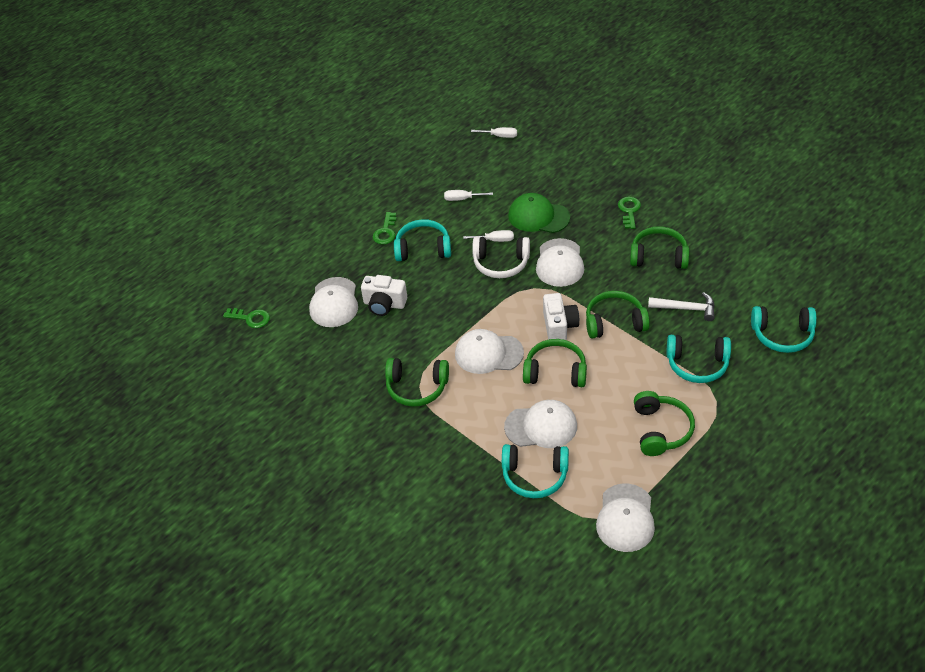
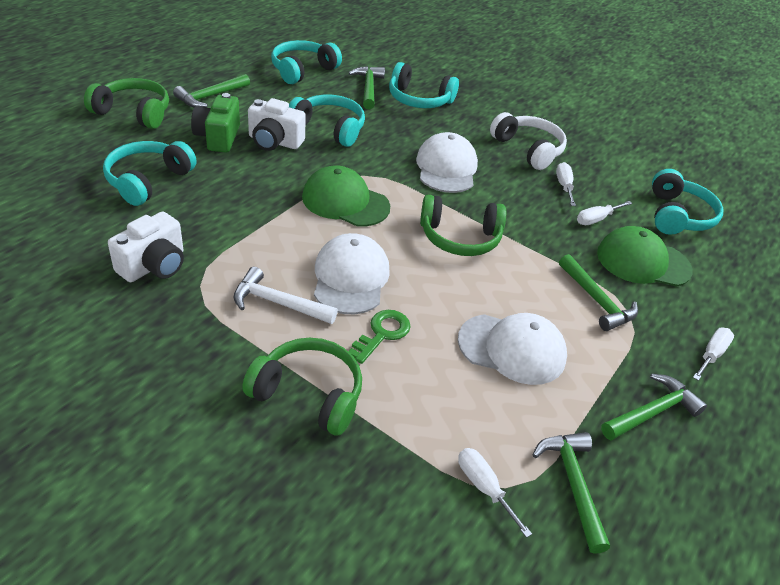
green camera: none = 0 -> [191,93,240,153] = 1
green cap: [508,193,570,233] = 1 -> [302,165,390,227] [597,226,693,287] = 2
green hammer: none = 0 -> [173,74,250,107] [349,66,385,109] [532,432,610,554] [559,254,638,331] [601,374,707,441] = 5
green headphones: [385,358,449,407] [523,339,587,387] [586,291,650,339] [630,226,689,269] [634,391,695,456] = 5 -> [84,78,169,129] [242,338,362,436] [420,195,506,256] = 3
green key: [223,308,270,328] [373,212,397,245] [618,197,641,229] = 3 -> [348,310,411,364] = 1
turquoise headphones: [394,219,451,261] [502,444,569,498] [667,335,731,383] [751,306,817,353] = 4 -> [103,141,197,206] [271,40,342,84] [289,94,365,147] [389,62,459,108] [652,169,723,235] = 5
white cap: [309,277,358,327] [455,329,524,374] [504,400,577,448] [536,238,584,287] [596,483,655,552] = 5 -> [314,233,390,314] [416,132,478,193] [458,313,567,385] = 3
white screwdriver: [444,190,493,201] [463,230,514,242] [471,127,517,138] = 3 -> [458,448,532,538] [556,162,576,206] [577,201,632,225] [693,328,734,381] = 4

